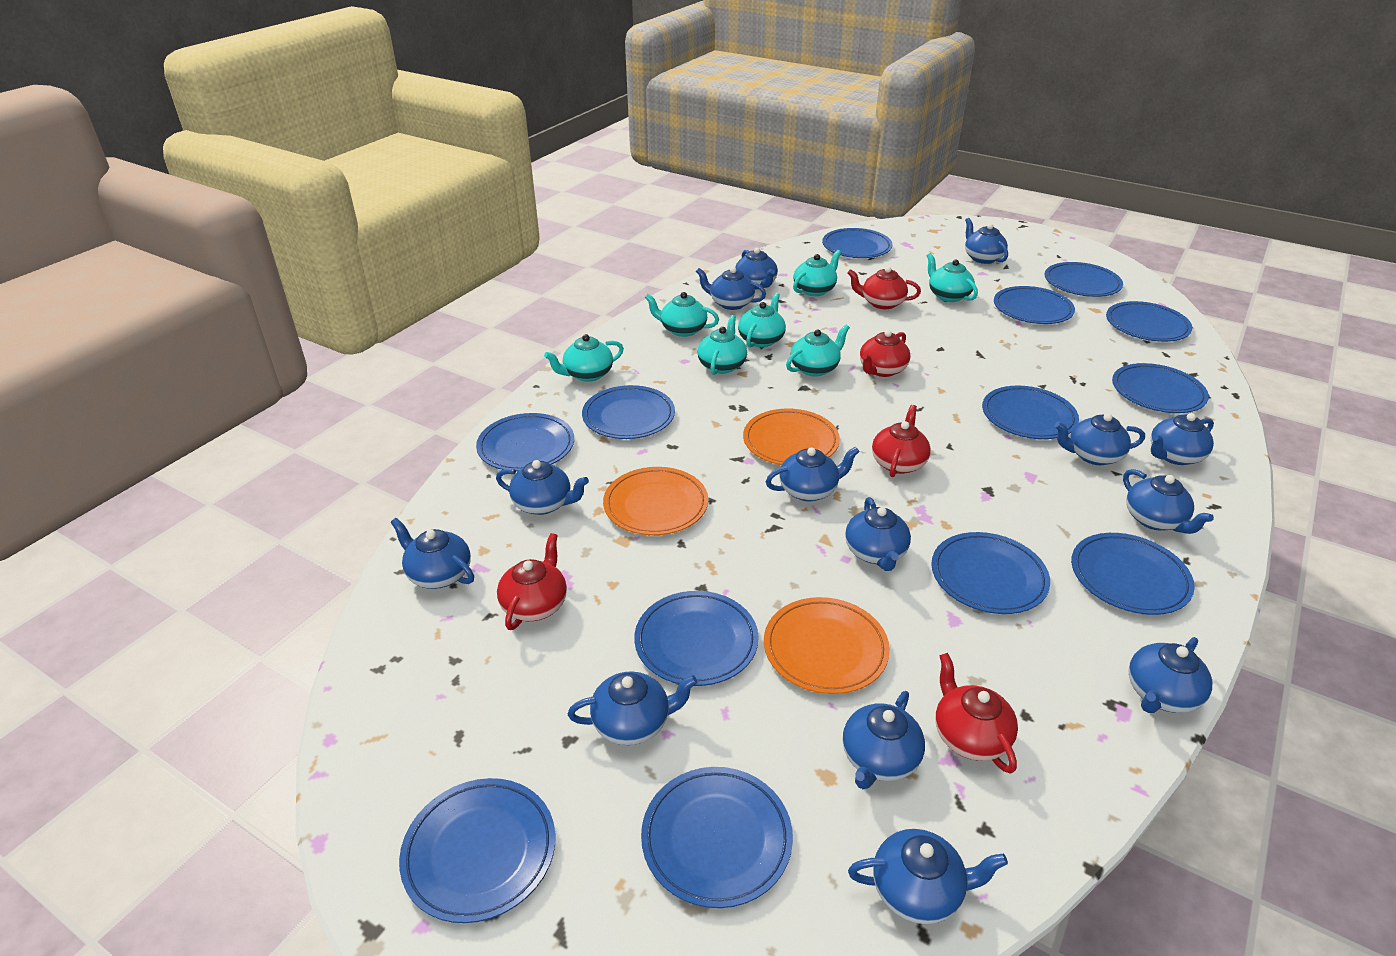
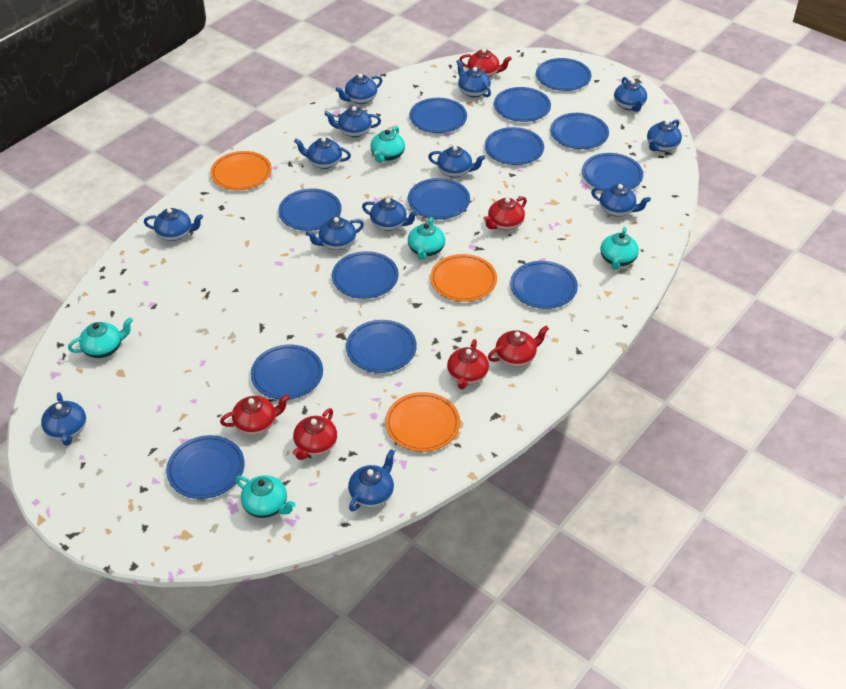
blue teapot: [391,518,474,589] [496,460,589,515] [568,671,697,745] [696,267,766,310] [735,248,778,289] [766,446,860,501] [843,691,925,789] [845,497,911,571] [848,829,1008,924] [965,218,1008,264] [1055,413,1145,465] [1123,469,1214,534] [1129,637,1212,713] [1151,413,1214,465] = 14 -> [41,392,86,446] [144,208,203,241] [294,137,351,169] [306,217,364,250] [324,106,381,137] [336,74,382,104] [348,449,395,511] [362,198,418,231] [428,146,485,178] [456,60,491,98] [591,184,651,217] [614,77,647,112] [647,120,682,152] = 13
red teapot: [497,533,567,630] [848,266,921,309] [860,330,910,377] [872,405,931,477] [935,653,1018,774] = 5 -> [220,394,290,435] [293,408,337,460] [447,339,489,389] [459,48,512,77] [483,197,527,230] [488,326,549,367] = 6
turquoise teapot: [544,334,624,382] [645,292,719,337] [697,315,747,375] [738,293,786,347] [786,324,850,377] [793,250,841,296] [927,253,978,302] = 7 -> [68,317,133,358] [235,475,296,518] [370,126,405,162] [408,217,445,260] [600,227,639,270] = 5

